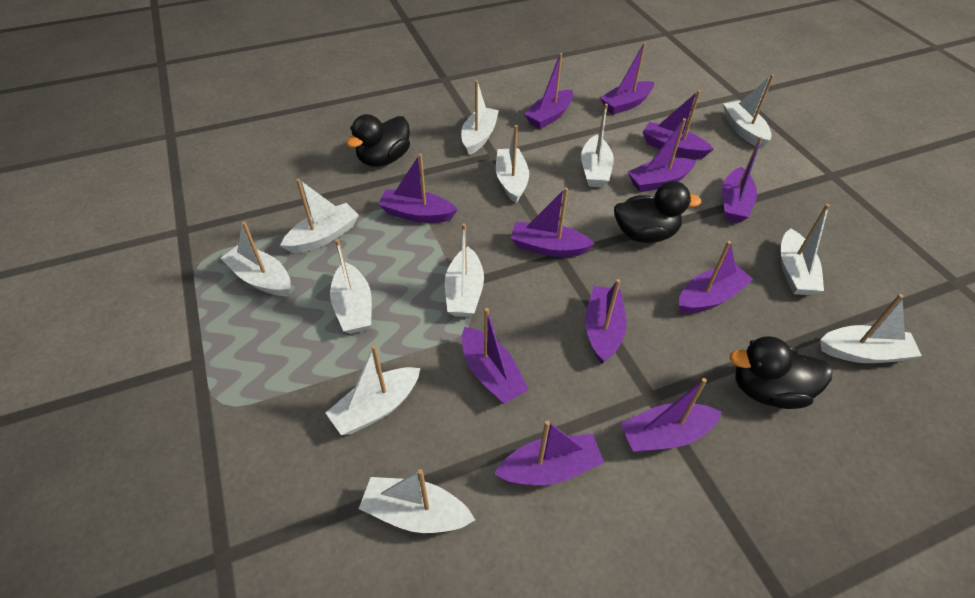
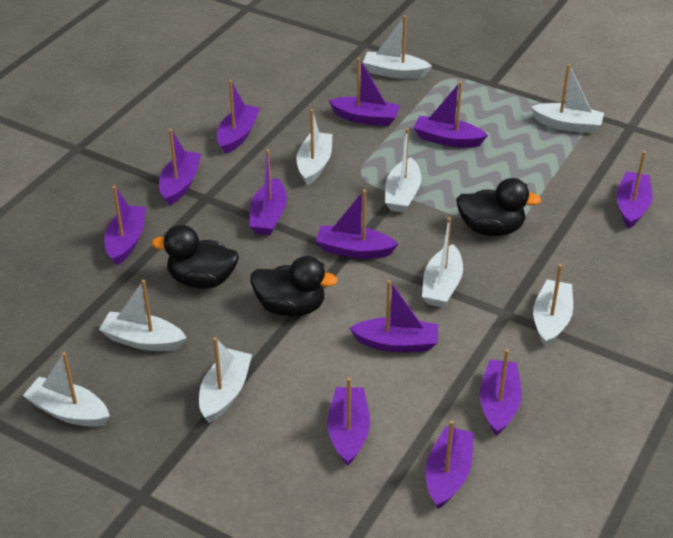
white boat: [221,221,291,296] [280,178,359,253] [326,345,420,435] [330,239,372,334] [359,469,475,533] [445,223,484,317] [461,80,499,155] [496,125,529,203] [581,104,614,187] [723,74,774,148] [780,204,830,295] [820,294,922,363] = 12 -> [23,352,110,427] [99,280,187,351] [199,337,252,423] [296,109,333,185] [363,15,432,79] [385,128,421,213] [422,217,463,307] [531,64,604,133] [533,264,573,347] = 9

